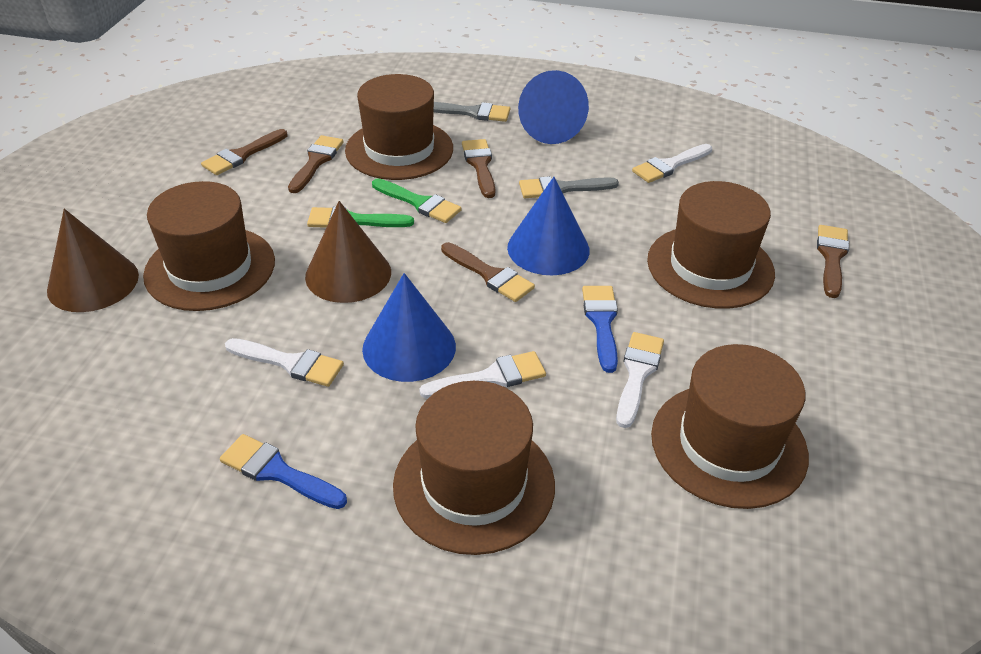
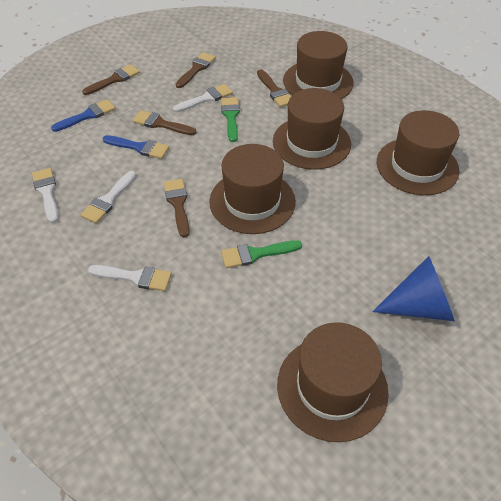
blue cone: [362,273,456,382] [507,177,590,275] [518,70,589,144] = 3 -> [372,256,455,321] = 1
brown cone: [47,209,139,312] [305,201,391,303] = 2 -> none = 0
grey brush: [434,102,510,122] [519,176,619,198] = 2 -> none = 0

